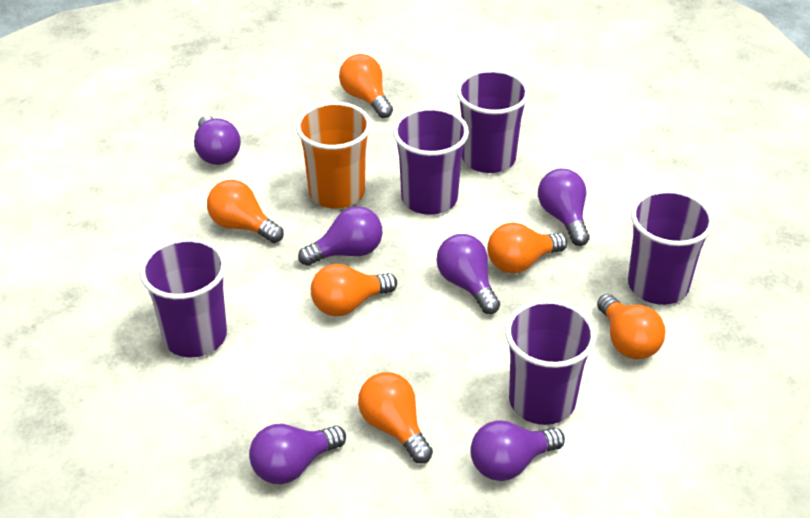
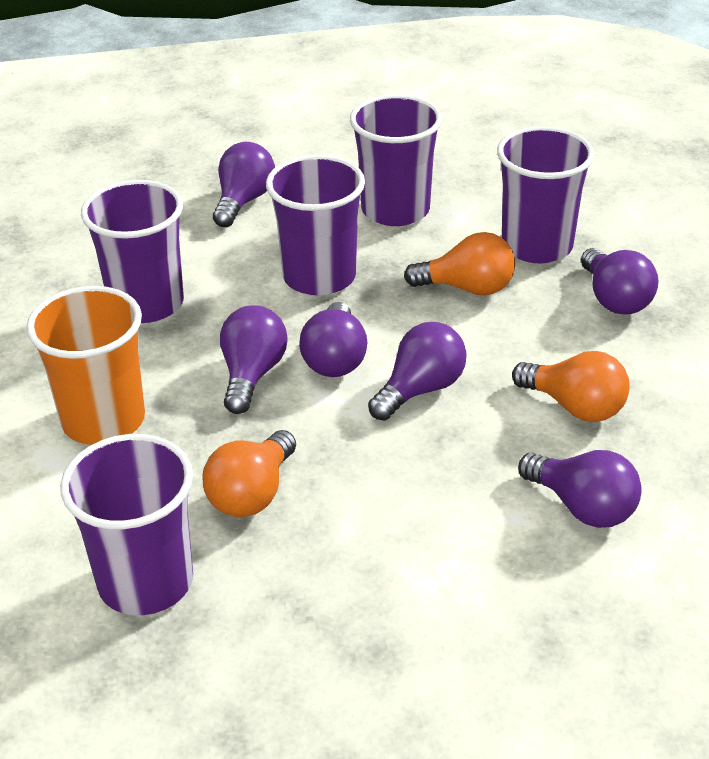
orange light bulb: [207,180,284,243] [311,264,397,316] [339,54,393,118] [358,372,433,464] [487,222,567,273] [597,294,665,359] = 6 -> [202,430,296,517] [404,232,515,295] [512,351,630,422] = 3

